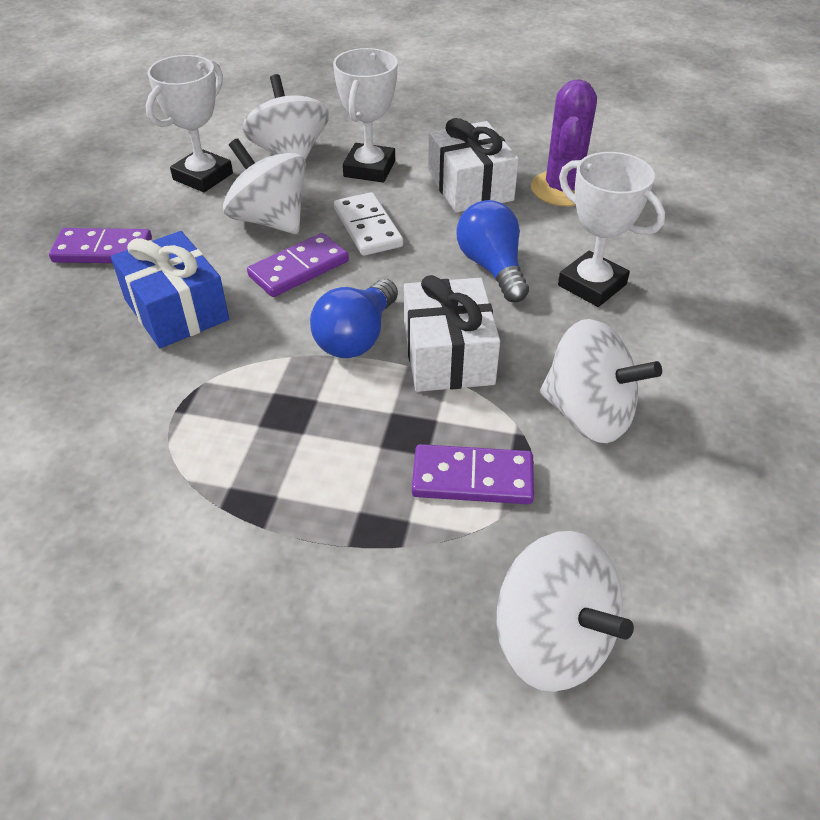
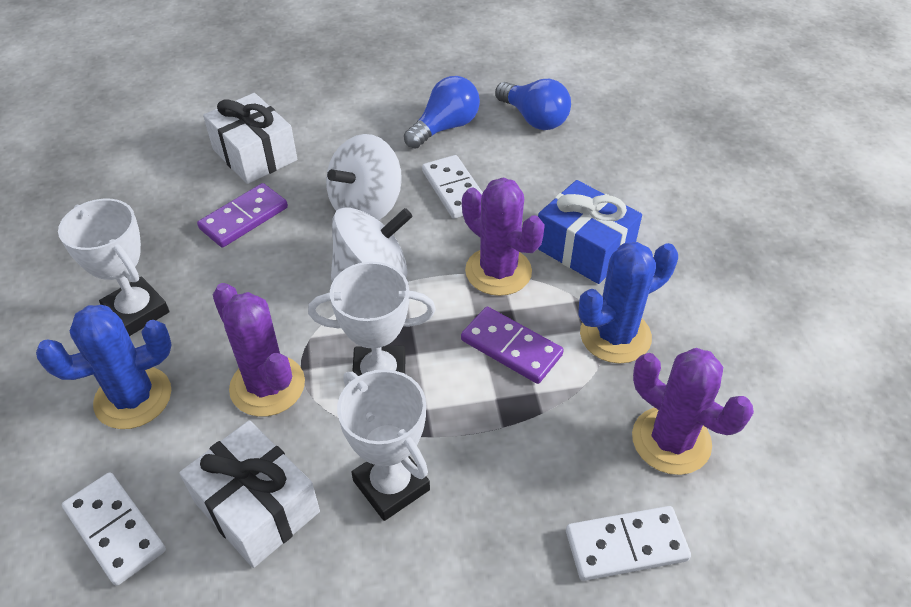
blue cactus: none = 0 -> [36,305,172,429] [578,242,678,364] = 2
purple cactus: [531,79,597,206] = 1 -> [213,283,305,417] [462,178,545,296] [632,348,754,475] = 3
purple domino: [49,228,152,263] [247,233,349,297] [412,444,534,504] = 3 -> [197,183,288,248] [461,307,564,384] = 2
white domino: [334,192,403,256] = 1 -> [62,472,166,586] [422,155,483,219] [566,506,691,581] = 3
white spinning top: [223,138,306,234] [242,74,329,160] [497,531,634,692] [540,319,662,443] = 4 -> [326,134,402,220] [331,207,412,282] = 2

